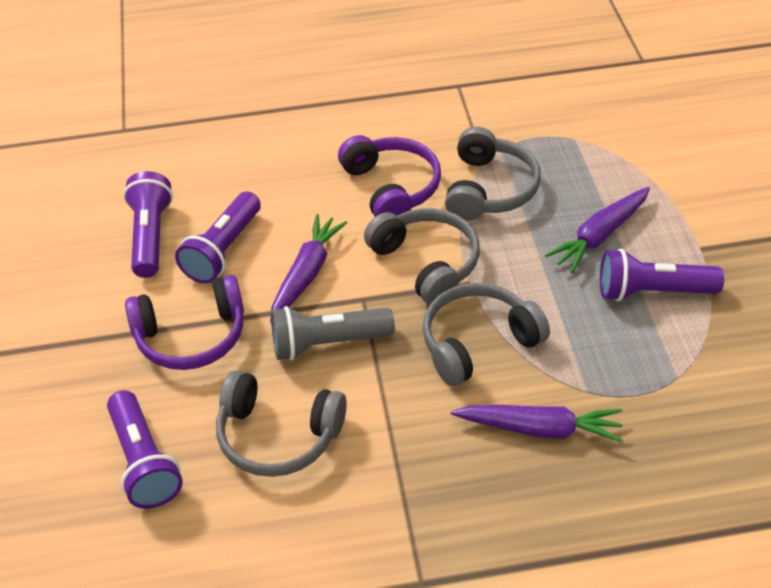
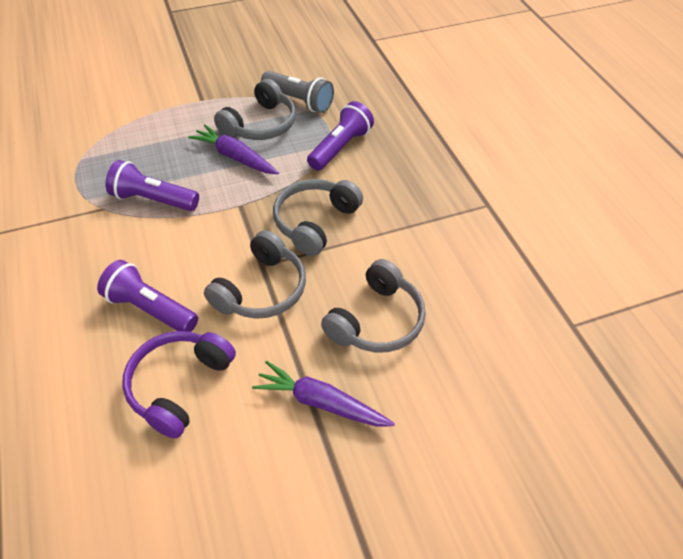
purple carrot: [270,214,348,323] [451,405,623,443] [545,187,650,273] = 3 -> [188,124,279,174] [252,361,395,427] = 2
purple flashlight: [107,390,183,509] [123,171,173,278] [175,191,261,284] [600,249,724,302] = 4 -> [97,260,198,332] [106,160,199,211] [307,101,374,171] = 3
purple headphones: [125,275,244,370] [338,135,441,217] = 2 -> [123,331,236,439] = 1

